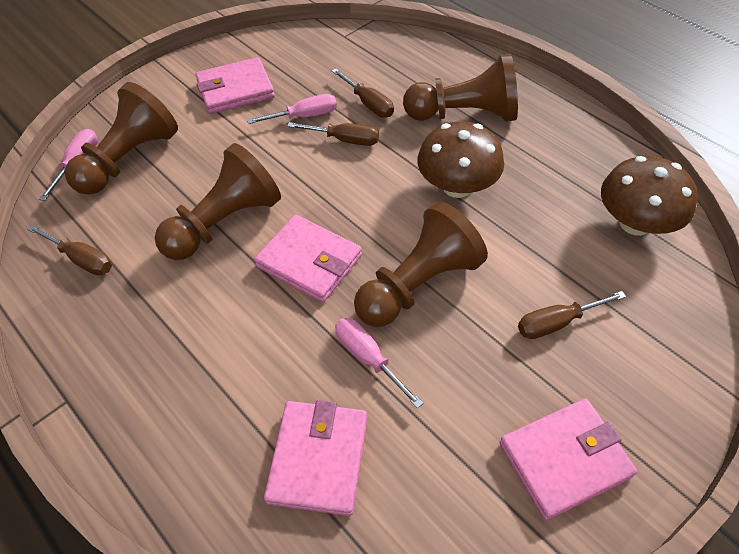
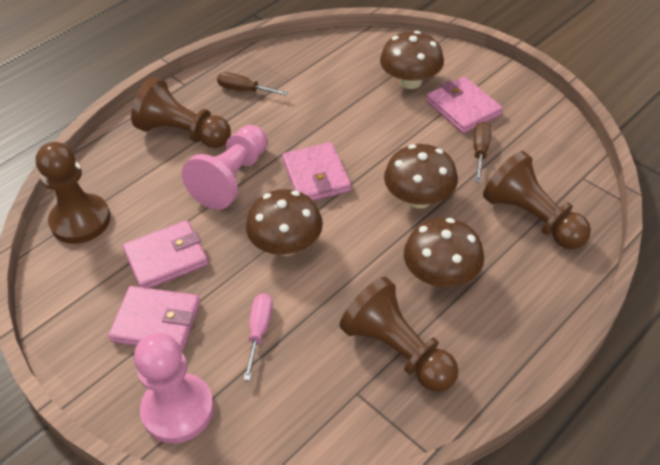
brown mushroom: [417,121,504,198] [601,156,698,236] = 2 -> [246,189,323,256] [380,31,444,89] [384,144,458,208] [404,218,484,287] = 4
brown screwdriver: [27,225,112,275] [287,122,379,146] [332,68,394,117] [518,291,626,339] = 4 -> [217,72,288,95] [474,122,491,183] = 2
pink pawn: none = 0 -> [134,333,214,444] [182,125,267,210] = 2
pink screwdriver: [39,129,98,201] [247,94,337,124] [335,318,423,409] = 3 -> [243,293,273,381] = 1

